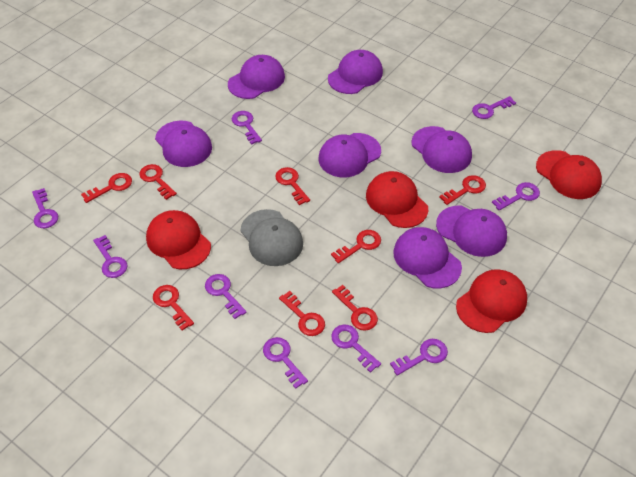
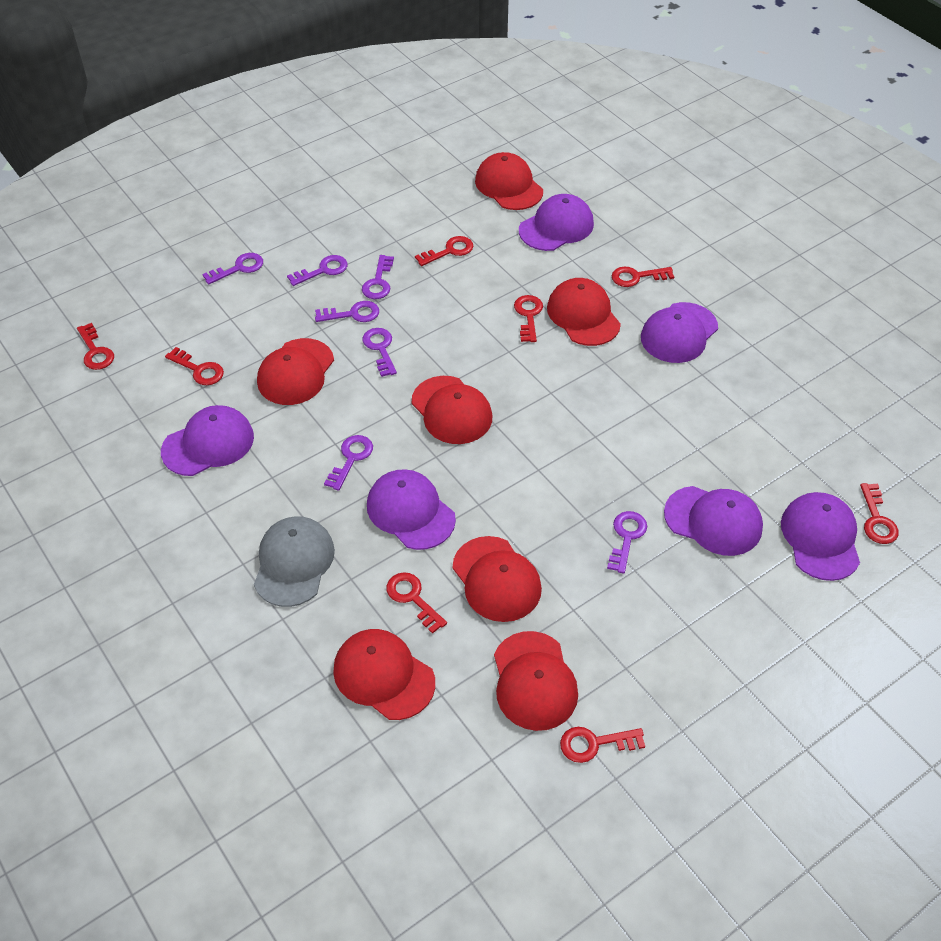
purple cap: [155,121,212,167] [228,55,285,99] [319,133,381,178] [328,50,383,94] [393,227,462,288] [411,126,472,173] [436,205,507,257] = 7 -> [161,405,254,476] [367,469,456,550] [519,194,594,251] [641,302,718,363] [664,486,763,556] [781,492,860,581] = 6
purple key: [32,188,58,228] [93,235,128,278] [205,274,247,319] [232,111,262,145] [263,337,308,389] [331,324,381,373] [390,339,448,376] [472,96,516,119] [492,182,540,211] = 9 -> [202,253,263,285] [287,255,348,286] [315,301,379,322] [324,435,373,491] [362,255,394,299] [362,328,397,377] [607,511,647,574] = 7
red cap: [146,210,211,269] [366,171,428,228] [456,269,527,333] [536,150,602,199] = 4 -> [257,338,334,405] [333,629,435,720] [412,376,492,444] [452,536,542,622] [475,152,543,210] [494,631,578,731] [547,278,621,346] = 7

